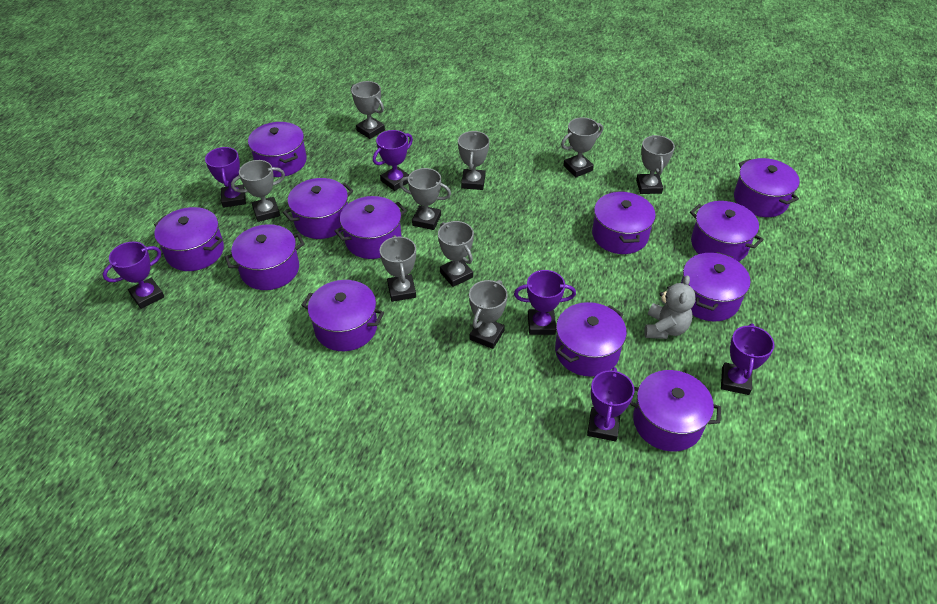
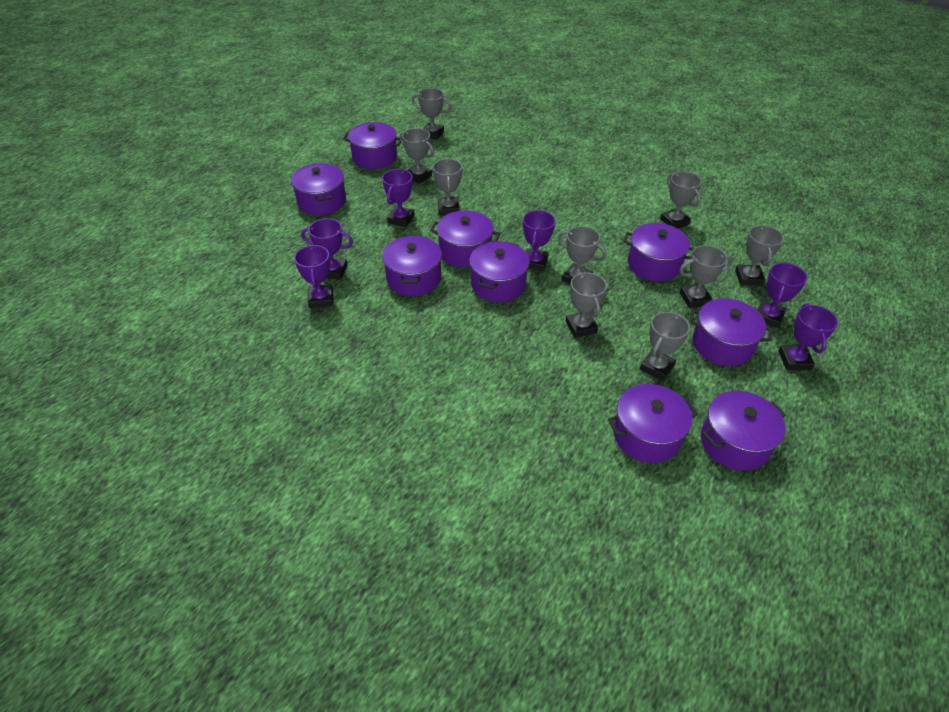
grey teddy bear: [644,275,696,339] = 1 -> none = 0
purple pot: [154,207,224,271] [225,224,304,290] [248,122,307,177] [283,178,353,239] [302,280,384,351] [335,196,407,259] [555,302,627,377] [592,191,656,254] [630,370,721,452] [681,252,750,321] [690,201,764,262] [734,158,800,217] = 12 -> [291,163,346,215] [343,122,401,169] [382,236,442,296] [430,210,501,268] [469,241,530,302] [608,384,698,463] [623,223,695,281] [689,298,772,366] [701,391,786,471] = 9

